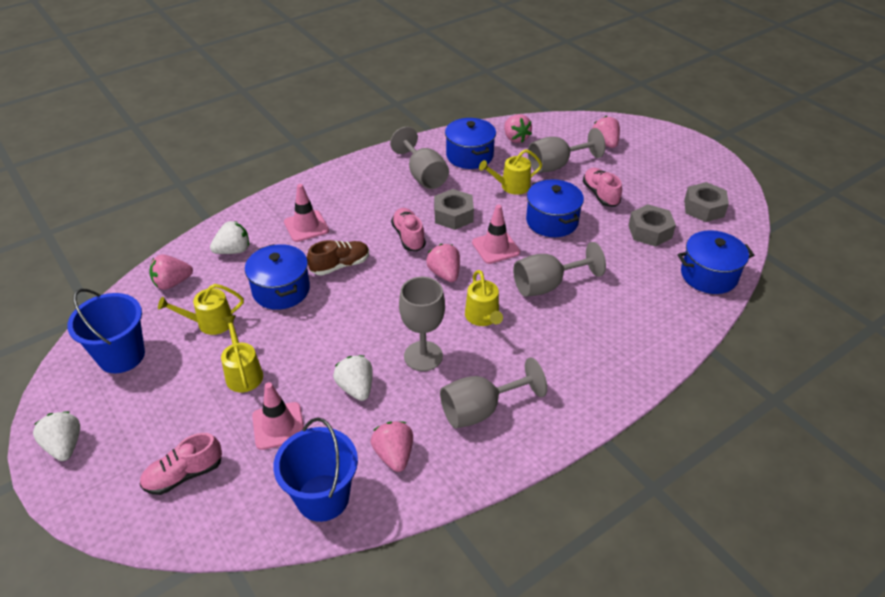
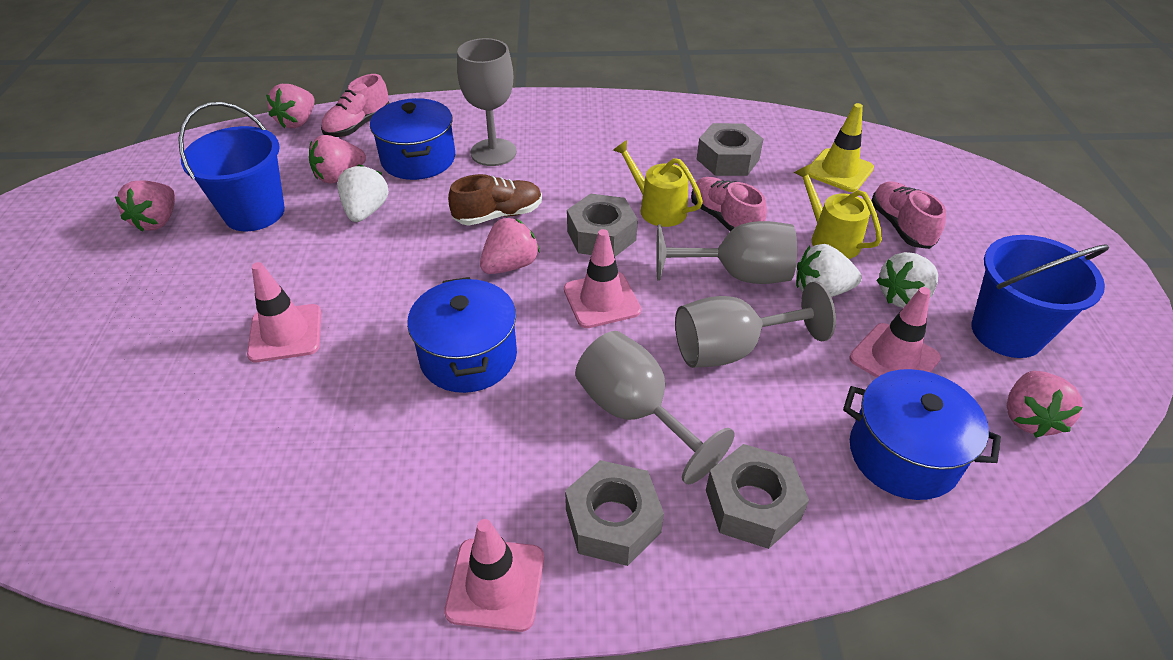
blue pot: [245,244,310,310] [445,118,496,169] [526,179,584,237] [678,230,754,294] = 4 -> [370,98,455,180] [407,277,517,393] [843,369,1001,500] = 3
grey goblet: [390,127,449,189] [399,277,445,371] [440,357,547,428] [513,242,606,297] [528,128,605,173] = 5 -> [457,38,517,166] [575,331,735,484] [656,221,797,284] [675,282,836,368] = 4
grey nut: [434,189,474,230] [628,204,676,247] [684,182,729,222] = 3 -> [565,460,664,566] [567,194,638,257] [697,123,763,176] [706,444,809,549] = 4
pink traffic cone: [252,382,304,450] [284,184,329,242] [472,205,520,264] = 3 -> [247,262,321,362] [444,519,544,632] [564,229,641,328] [849,287,941,378] = 4
yellow traffic cone: none = 0 -> [808,103,874,192] = 1
yellow watering can: [158,284,244,335] [221,315,263,392] [465,270,503,326] [479,149,542,195] = 4 -> [613,140,703,227] [794,164,882,259] = 2

